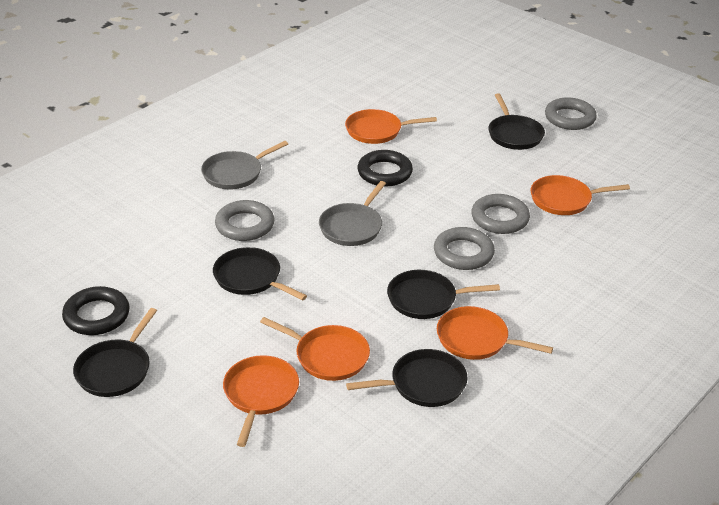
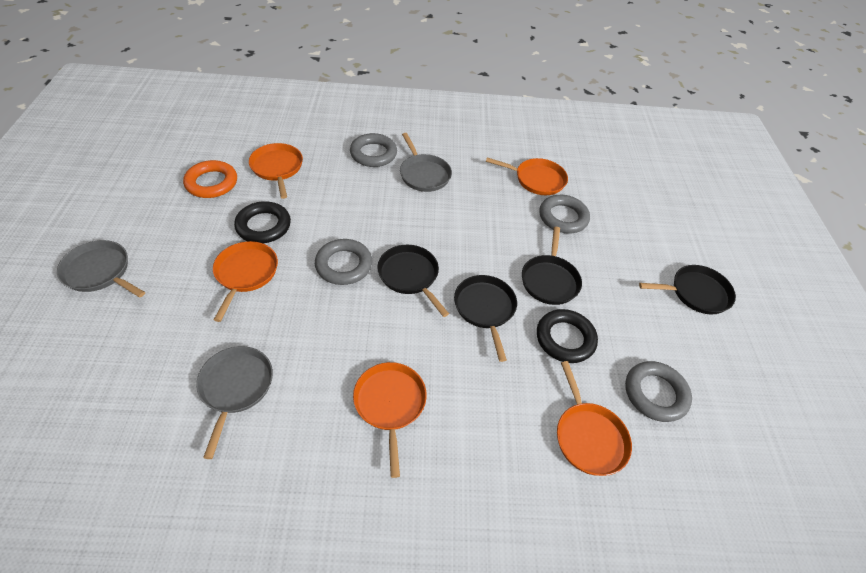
black pan: [73,308,157,397] [213,247,307,300] [346,349,468,407] [387,270,500,319] [488,93,545,150] = 5 -> [377,245,449,317] [454,275,517,362] [522,227,582,305] [639,265,736,315] = 4
grey pan: [201,141,288,189] [319,181,386,246] = 2 -> [57,240,145,297] [196,346,273,459] [400,133,452,192] = 3
orange ring: none = 0 -> [183,160,237,198] = 1

